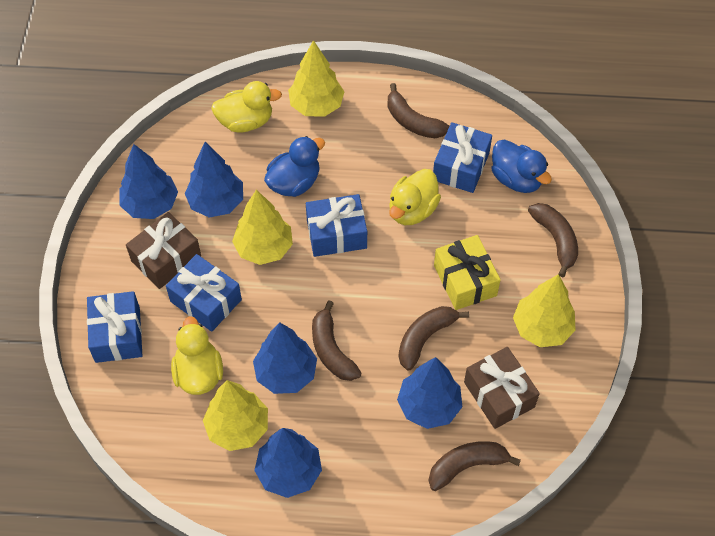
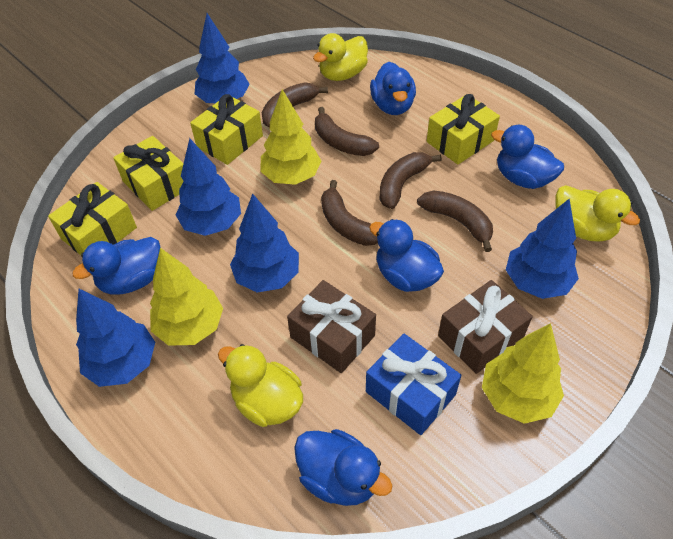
blue duck: [264,136,325,197] [491,139,552,193] = 2 -> [73,237,161,294] [294,429,393,506] [369,219,444,292] [370,62,416,115] [491,125,564,189] = 5
blue gift: [87,291,142,363] [166,254,242,332] [306,194,367,257] [433,122,492,193] = 4 -> [366,333,462,435] = 1
yellow gift: [434,235,501,310] = 1 -> [48,182,137,255] [113,136,184,211] [190,94,263,165] [427,94,500,165] = 4
yellow tree: [203,380,268,451] [232,190,293,265] [288,40,345,117] [513,274,576,347] = 4 -> [150,248,223,346] [260,89,321,185] [482,323,564,424] = 3

